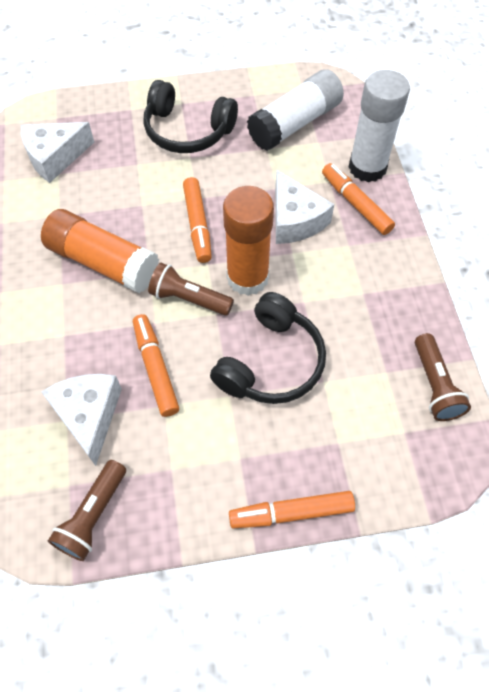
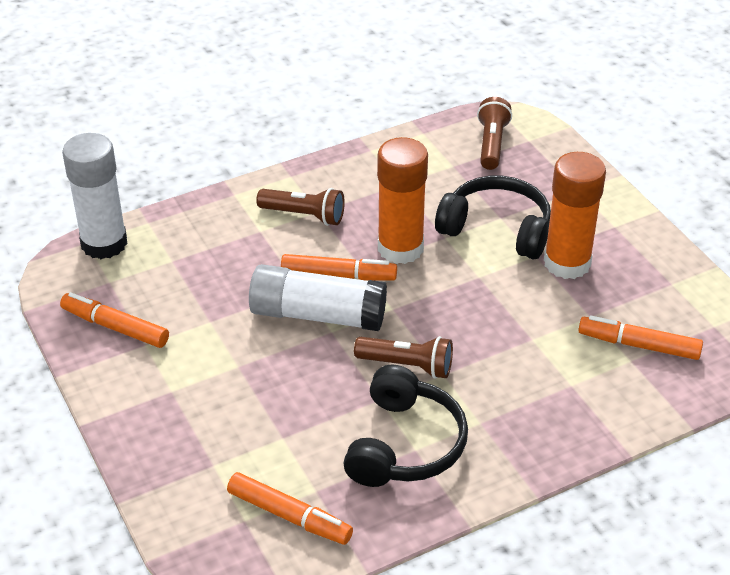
white cheese: [21,122,94,183] [41,374,122,466] [275,170,334,244] = 3 -> none = 0

